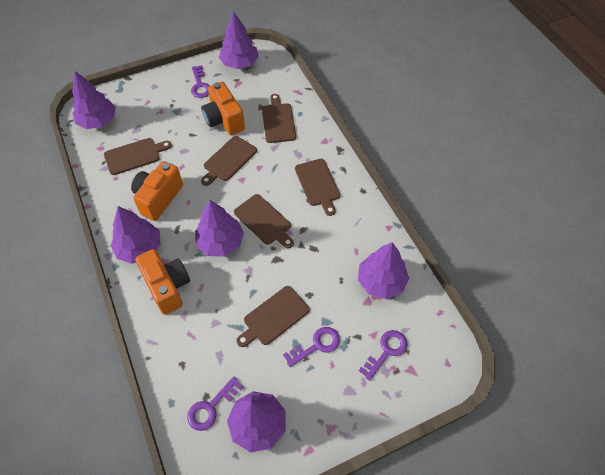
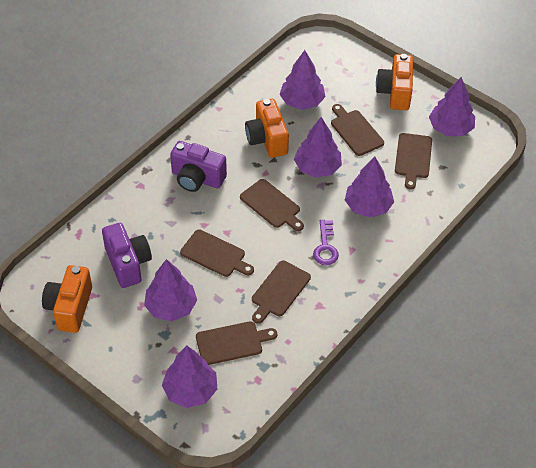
purple camera: none = 0 -> [102,223,152,288] [170,141,227,192] = 2
purple key: [187,376,243,431] [191,65,210,98] [283,327,340,367] [359,330,408,381] = 4 -> [313,220,339,265] = 1

